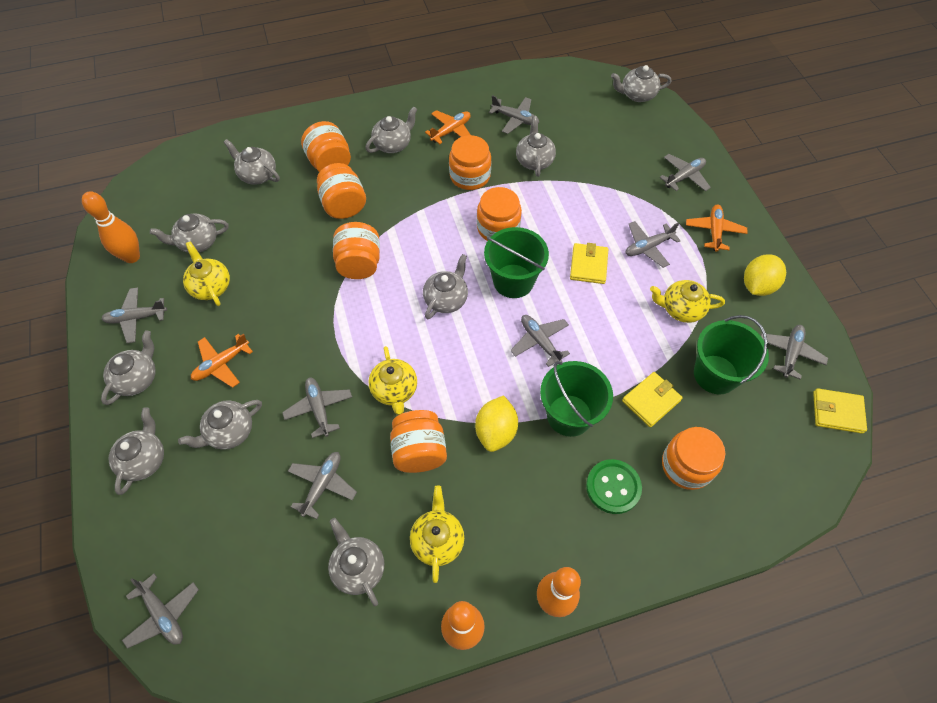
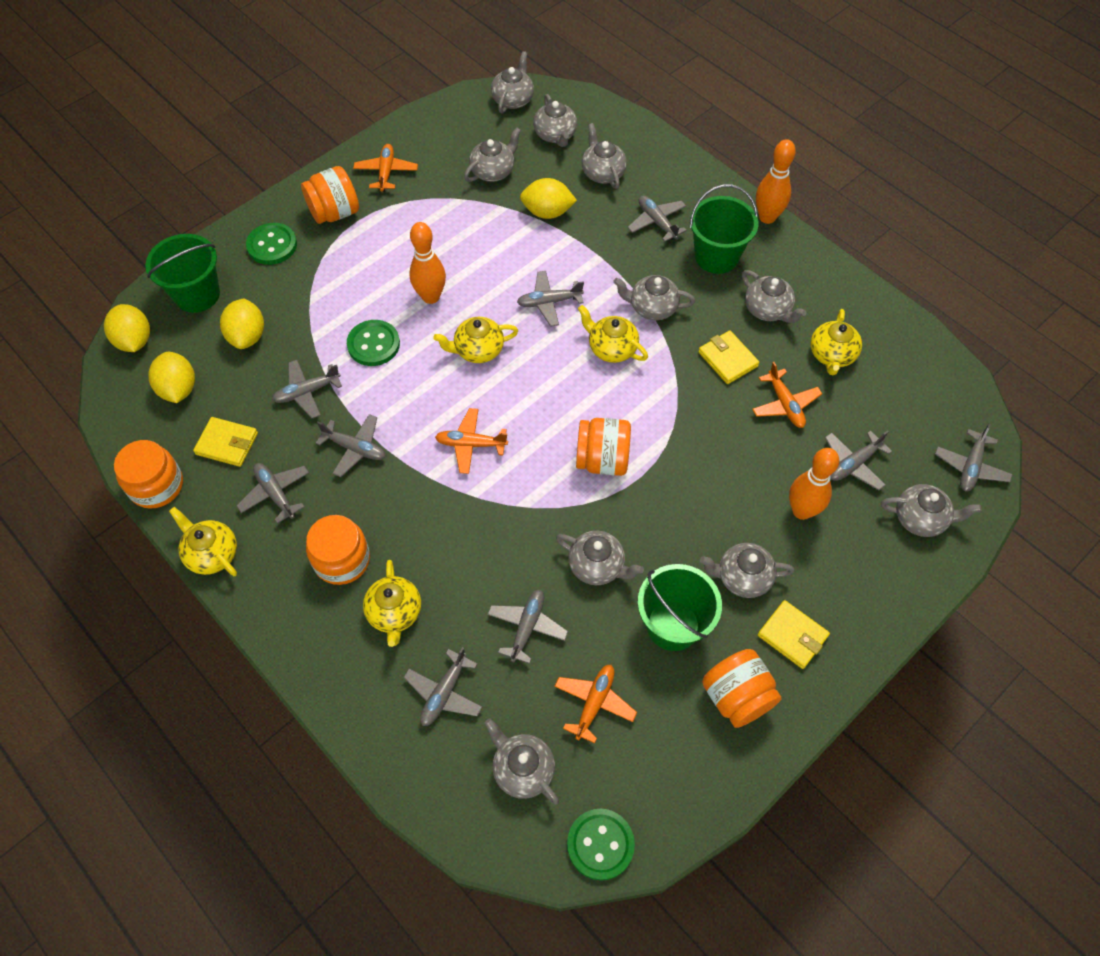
green button: [586,459,642,514] = 1 -> [246,223,297,265] [347,320,400,366] [567,809,635,881] = 3
orange jar: [301,121,351,172] [317,163,366,219] [333,222,380,279] [390,410,447,473] [449,135,491,190] [477,187,522,241] [662,427,725,490] = 7 -> [114,440,183,509] [301,166,359,224] [306,515,370,585] [576,418,631,476] [702,649,781,728] = 5
orange plane: [191,333,253,388] [425,110,471,144] [686,205,747,252] = 3 -> [353,144,418,192] [435,408,508,474] [554,665,637,743] [752,362,822,428] = 4
yellow lemon: [475,395,518,452] [744,254,786,296] = 2 -> [104,304,150,352] [148,352,195,403] [220,299,264,349] [520,178,577,219] = 4
yellow teapot: [183,241,230,306] [369,346,417,415] [410,485,464,583] [650,280,725,323] = 4 -> [169,507,237,576] [363,560,421,647] [433,317,518,363] [578,305,648,363] [811,309,862,375] = 5

